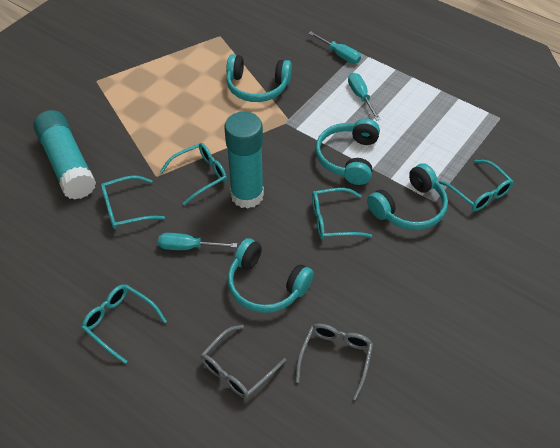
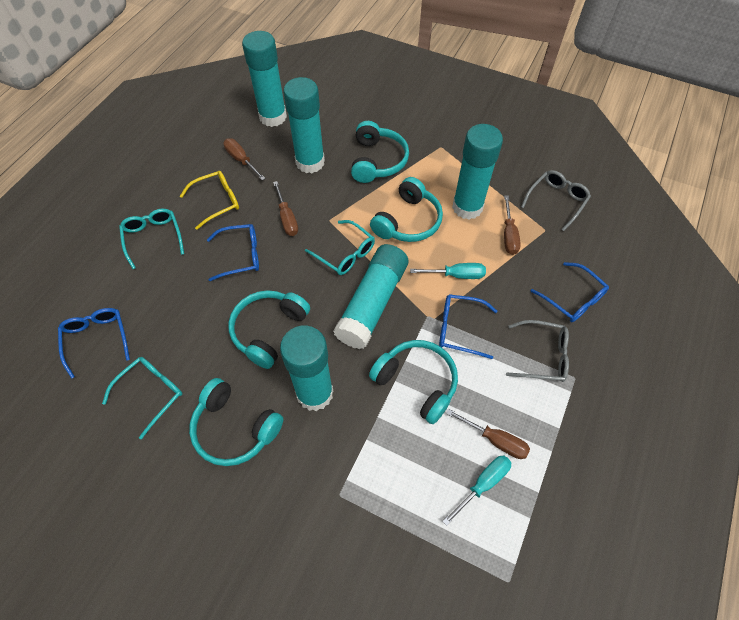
blue glasses: none = 0 -> [58,308,130,379] [207,224,259,281] [439,294,497,359] [530,262,609,322] = 4
brown screwdriver: none = 0 -> [223,138,265,180] [273,181,298,236] [446,409,530,459] [504,195,521,255] = 4
turquoise glasses: [81,284,167,364] [101,175,165,229] [160,143,227,205] [312,188,372,240] [439,160,514,211] = 5 -> [102,357,183,439] [119,209,184,269] [305,220,375,275] = 3
turquoise glue stick: [33,110,96,200] [224,112,264,209] = 2 -> [242,31,287,127] [280,326,333,411] [283,77,325,173] [333,244,408,349] [452,124,503,220] = 5
turquoise headphones: [226,54,292,102] [228,238,314,313] [315,119,380,185] [367,163,448,230] = 4 -> [189,378,284,466] [228,290,310,369] [351,121,409,183] [369,340,458,424] [370,177,443,242] = 5
turquoise screwdriver: [158,233,237,250] [308,32,361,64] [348,73,381,121] = 3 -> [410,263,486,279] [442,455,511,526] = 2
yellow glasses: none = 0 -> [180,171,239,230] = 1

